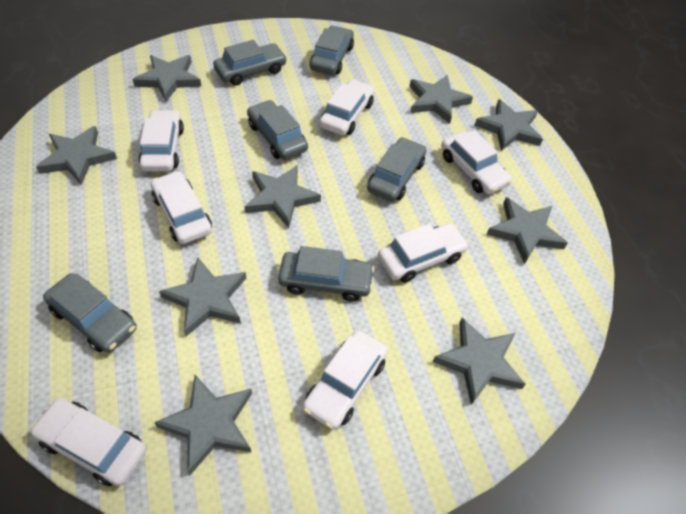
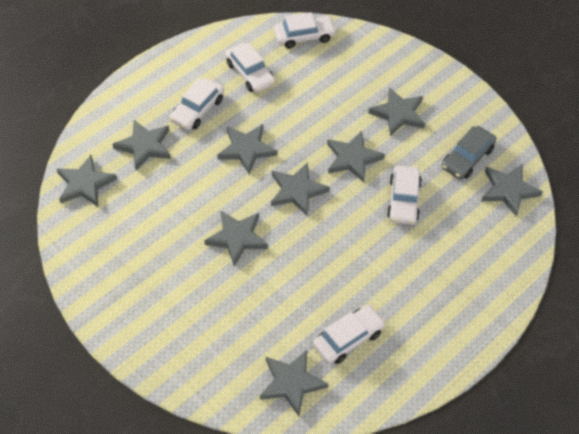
grey car: [43,273,137,353] [213,40,287,86] [247,100,308,160] [278,246,375,302] [310,26,354,75] [367,137,426,202] = 6 -> [442,126,496,179] = 1
white car: [30,398,147,486] [138,110,184,172] [151,171,212,244] [303,330,388,430] [319,80,374,136] [378,223,469,283] [441,130,512,194] = 7 -> [170,78,224,130] [225,42,275,93] [274,12,337,49] [313,305,386,364] [387,165,422,225] = 5

